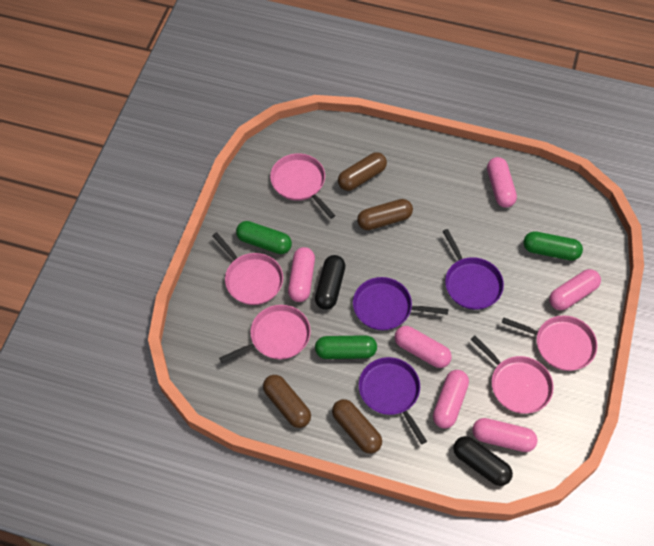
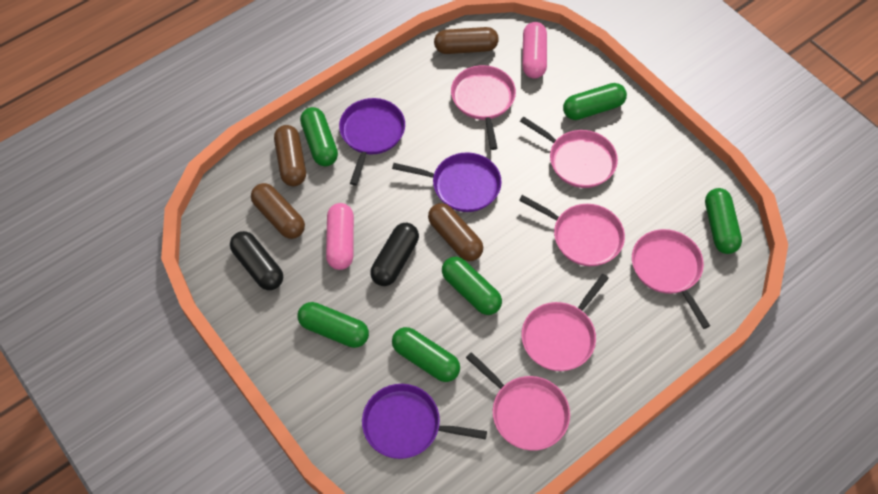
green capsule: [236,221,292,254] [315,335,377,359] [524,231,583,260] = 3 -> [298,302,369,348] [300,107,338,166] [392,327,460,382] [442,257,502,315] [563,83,627,120] [705,188,742,254] = 6
pink capsule: [288,247,315,302] [395,326,452,368] [433,370,469,429] [472,418,538,452] [487,157,517,208] [549,269,601,310] = 6 -> [326,203,354,270] [522,22,547,79] = 2
pink pan: [212,232,283,305] [219,305,311,363] [270,153,335,219] [470,335,554,414] [502,315,597,371] = 5 -> [451,65,516,150] [466,352,570,450] [519,195,625,266] [520,117,618,188] [521,274,609,371] [632,229,710,329] = 6

